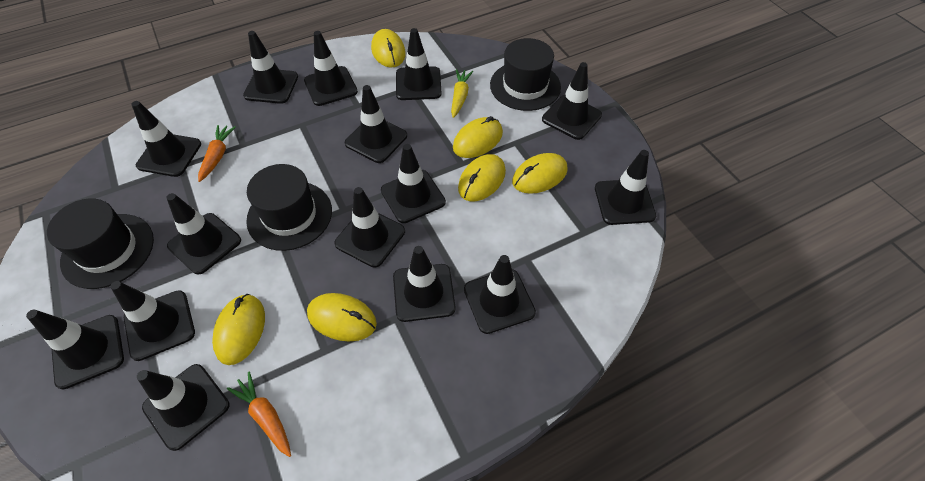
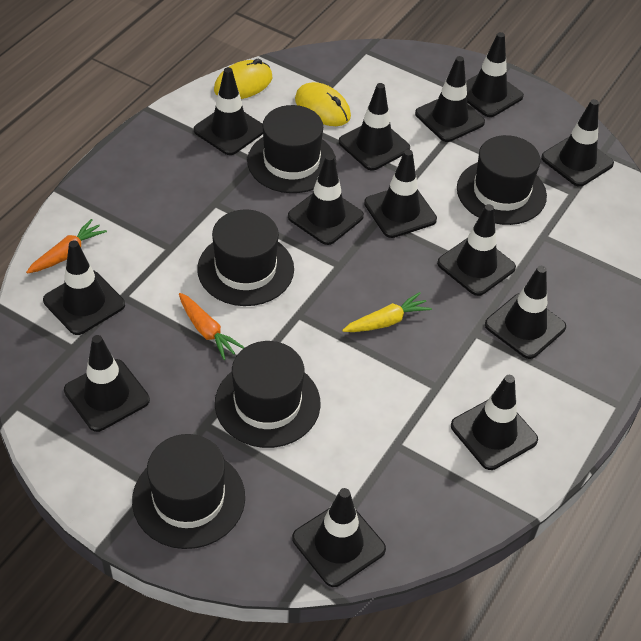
black hat: [47,198,154,289] [246,164,332,251] [490,38,561,111] = 3 -> [132,434,245,549] [197,209,294,306] [215,341,321,448] [247,105,336,193] [457,135,547,225] = 5
black traffic cone: [26,310,124,390] [110,281,195,361] [131,101,201,177] [137,364,229,451] [167,193,241,275] [243,31,298,104] [304,31,358,106] [334,187,405,268] [345,85,407,163] [381,144,446,223] [393,246,455,322] [396,28,442,100] [464,255,536,334] [542,62,602,140] [595,150,656,225] = 15 -> [43,240,125,335] [64,335,150,432] [194,67,263,155] [288,154,364,245] [292,488,386,587] [339,83,410,171] [364,149,437,238] [415,56,485,142] [437,204,516,296] [451,375,538,470] [466,32,524,117] [485,266,566,359] [541,99,614,187] = 13
yellow mouse: [212,294,265,365] [307,293,377,341] [371,29,406,68] [453,116,503,158] [458,154,506,201] [512,153,568,194] = 6 -> [214,59,272,99] [295,82,351,126] = 2

